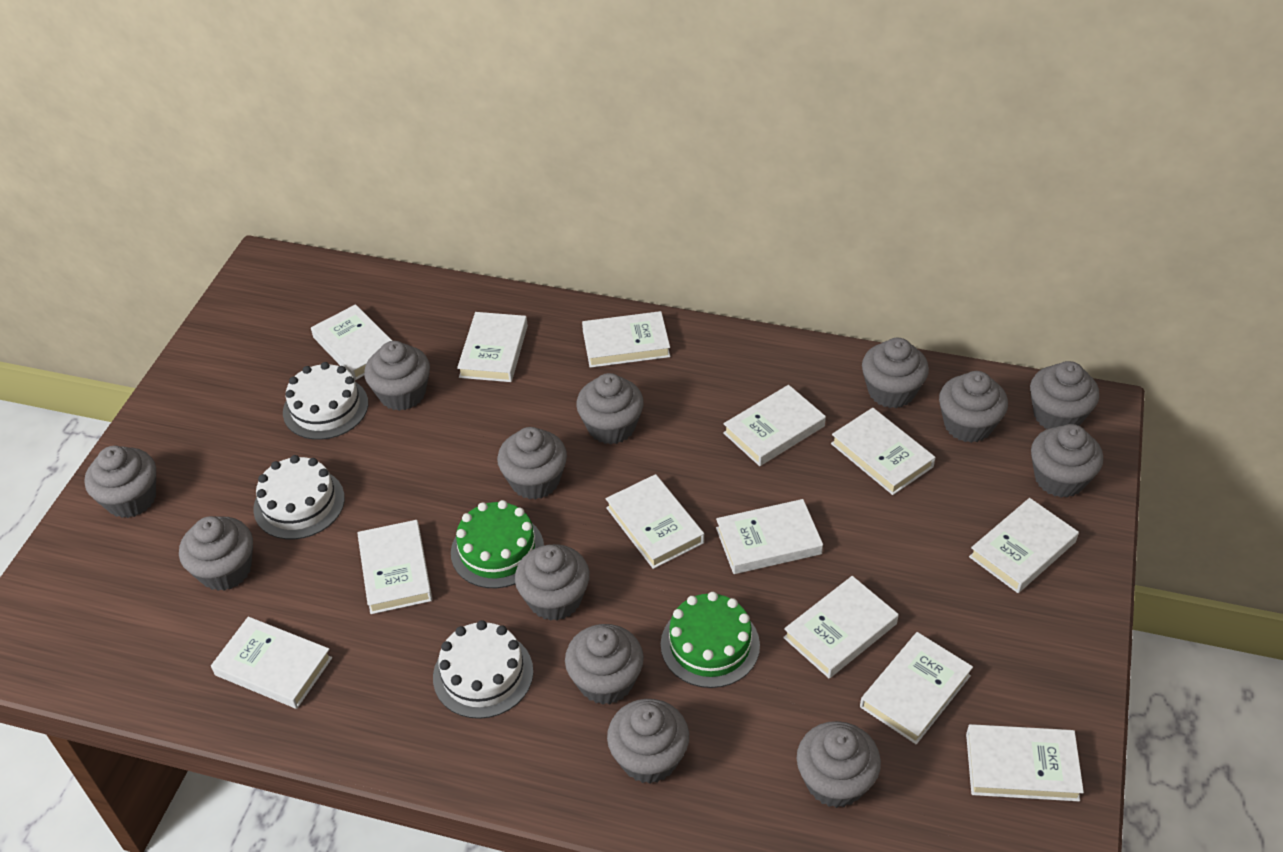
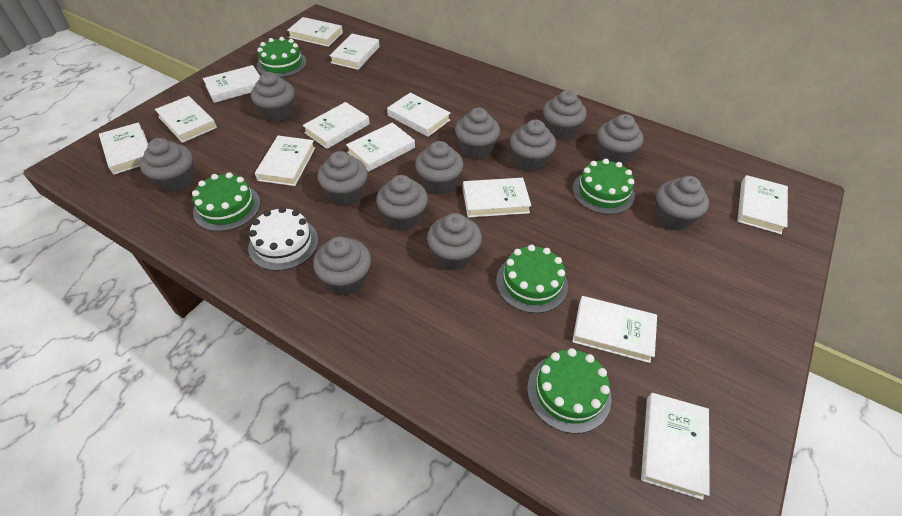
green cake: [451,500,544,588] [661,592,760,688] = 2 -> [192,172,261,231] [257,37,307,77] [496,245,568,313] [527,348,611,434] [573,159,635,214] = 5
grey cupcake: [84,446,156,518] [179,516,253,591] [364,341,430,411] [497,427,567,500] [515,544,590,621] [565,624,644,705] [576,373,644,445] [607,699,689,784] [797,721,881,808] [862,338,929,408] [939,371,1008,443] [1030,361,1099,429] [1031,424,1103,498] = 13 -> [140,138,194,192] [251,72,295,122] [313,236,371,295] [318,151,368,206] [376,175,428,231] [415,141,464,194] [427,213,482,270] [455,108,500,159] [510,119,556,172] [543,90,587,140] [597,114,643,165] [655,176,709,230] = 12
white cake: [253,455,345,540] [283,362,368,440] [433,620,533,719] = 3 -> [248,207,318,271] = 1

